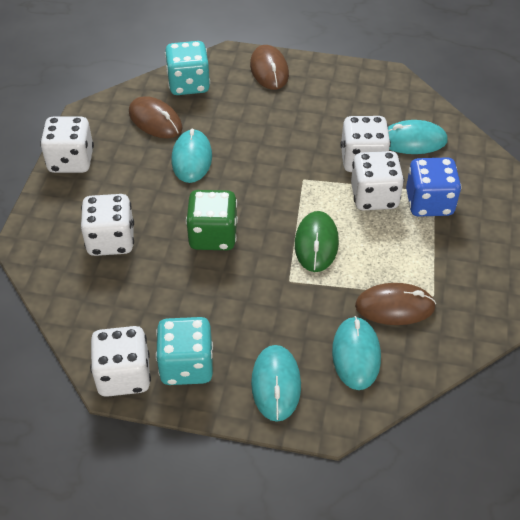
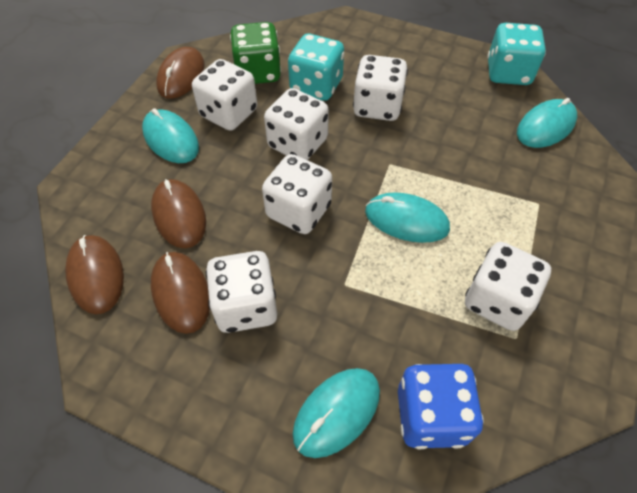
brown mouse: [129,96,182,139] [250,45,289,90] [355,283,436,325] = 3 -> [65,235,124,314] [151,179,206,248] [151,252,210,334] [156,47,205,99] = 4
green mouse: [295,211,339,272] = 1 -> none = 0
white dice: [40,117,94,173] [81,194,134,256] [90,326,151,397] [341,116,391,172] [351,151,404,210] = 5 -> [192,59,257,131] [206,251,277,333] [262,154,332,234] [264,88,329,160] [353,55,408,121] [465,242,551,331] = 6

